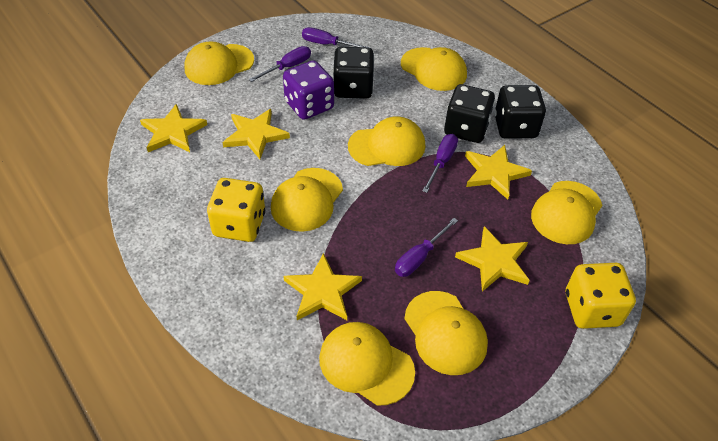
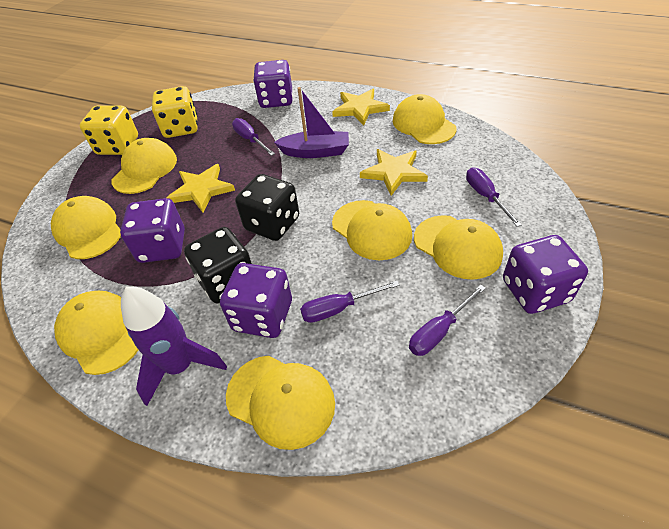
black dice: [333,47,374,99] [444,84,495,143] [494,85,546,139] = 3 -> [184,227,252,303] [235,174,299,241] = 2
purple boat: none = 0 -> [274,87,349,158] = 1
purple dice: [283,60,334,120] = 1 -> [120,198,185,263] [220,263,292,338] [253,60,293,108] [503,235,588,314] = 4
purple rocket: none = 0 -> [121,286,227,406] = 1
yellow star: [140,104,207,152] [223,109,290,159] [283,253,362,320] [455,226,530,292] [465,145,532,199] = 5 -> [167,164,235,212] [332,89,390,125] [360,149,428,196] = 3

